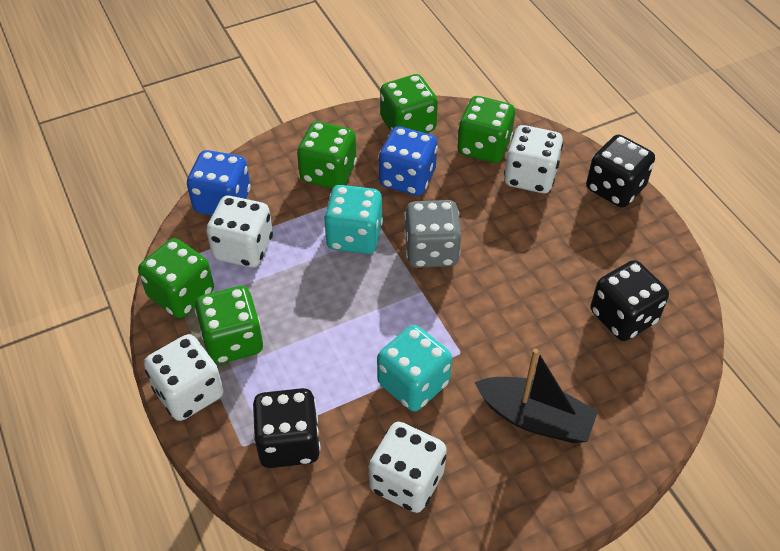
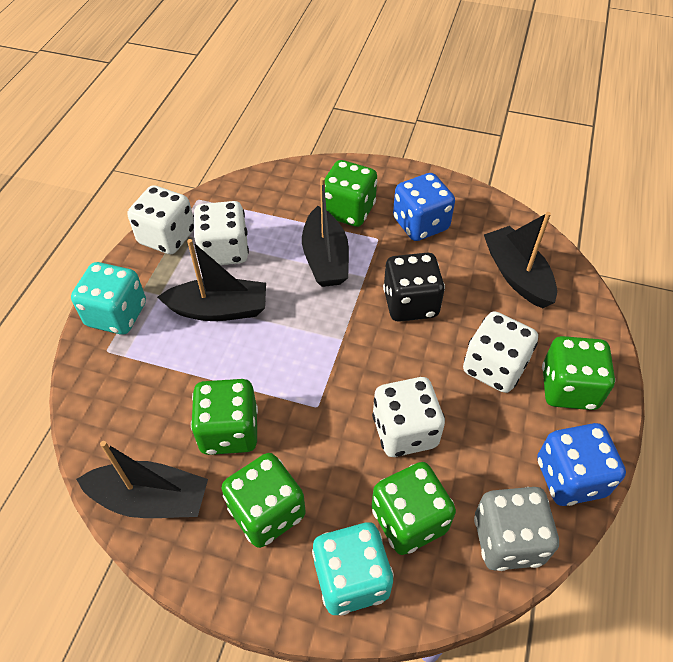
black boat: [474,349,598,443] = 1 -> [76,441,208,518] [157,239,266,321] [302,177,349,287] [484,212,557,308] = 4
black dice: [253,388,320,468] [586,135,655,208] [591,260,669,341] = 3 -> [383,253,445,322] = 1

